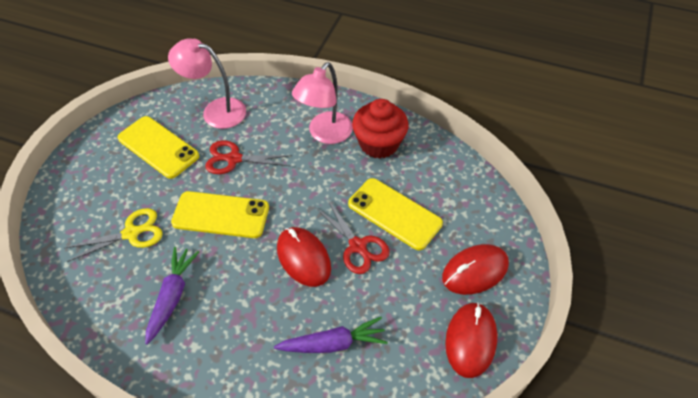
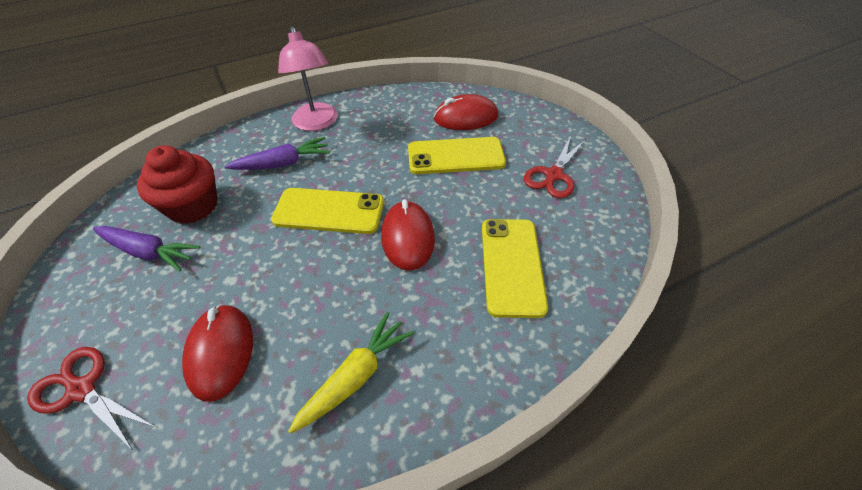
pink lamp: [168,38,246,129] [292,62,353,144] = 2 -> [278,26,338,131] = 1
yellow carrot: none = 0 -> [288,312,414,434] = 1
yellow scissors: [65,208,163,262] = 1 -> none = 0

